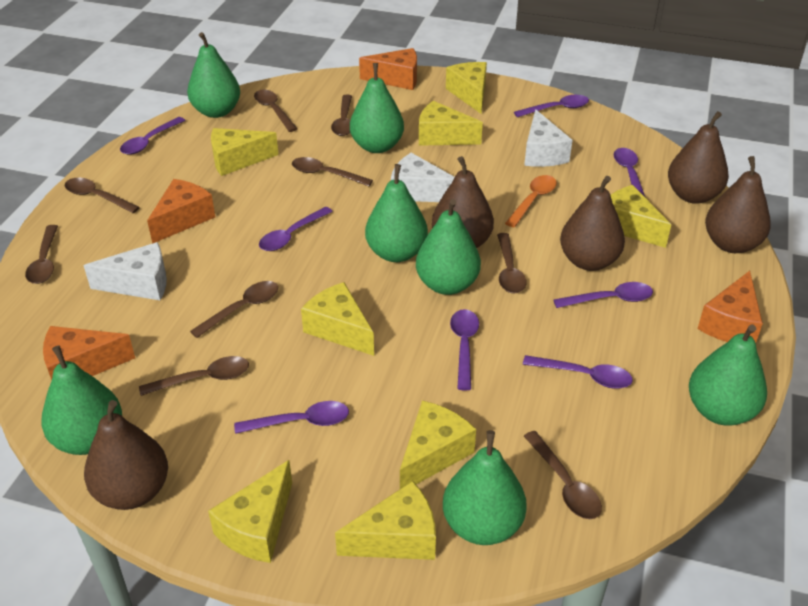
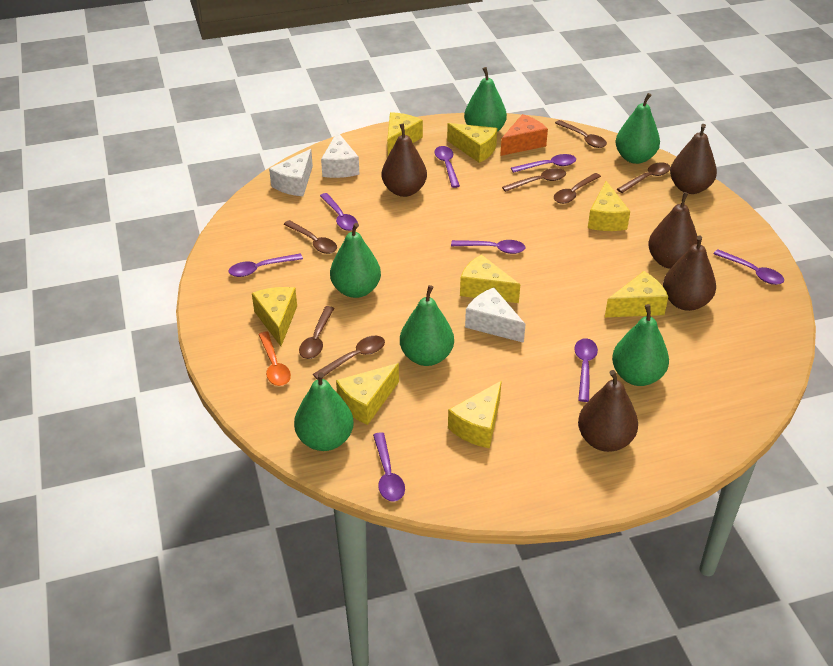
brown spoon: [25,225,58,284] [64,178,140,213] [139,356,249,396] [190,281,278,338] [254,90,298,132] [292,157,373,186] [331,95,352,136] [497,233,526,293] [524,431,602,519] = 9 -> [283,220,337,254] [299,306,334,359] [313,336,385,380] [502,168,566,192] [554,173,601,204] [555,120,607,148] [617,162,671,193] = 7
green pear: [41,346,122,455] [187,32,240,118] [350,63,404,153] [365,164,428,262] [416,199,481,295] [443,430,527,545] [689,324,767,426] = 7 -> [294,372,354,451] [330,223,381,298] [400,285,454,366] [464,67,507,132] [612,304,669,386] [615,93,660,164] = 6
orange cheese: [43,326,135,380] [147,179,215,244] [359,48,417,90] [697,271,763,343] = 4 -> [500,114,548,156] = 1

